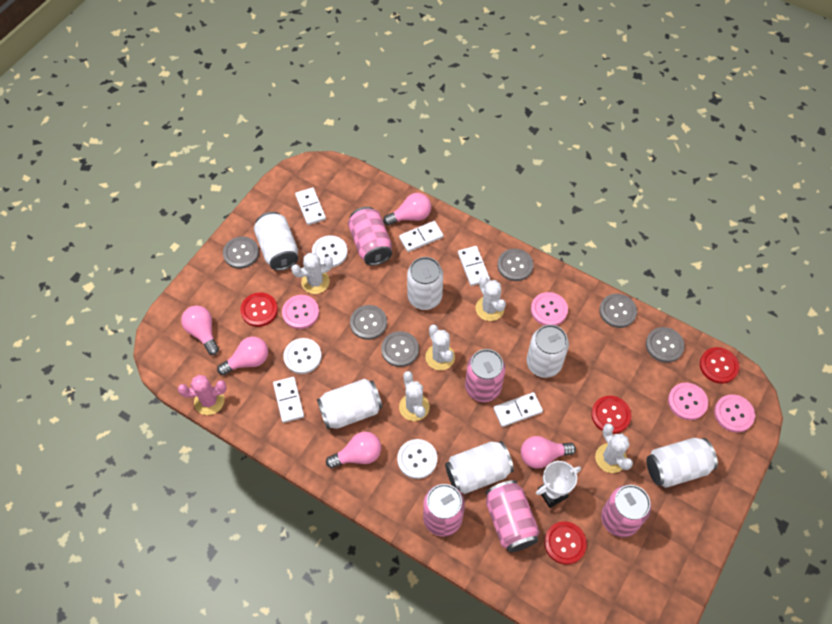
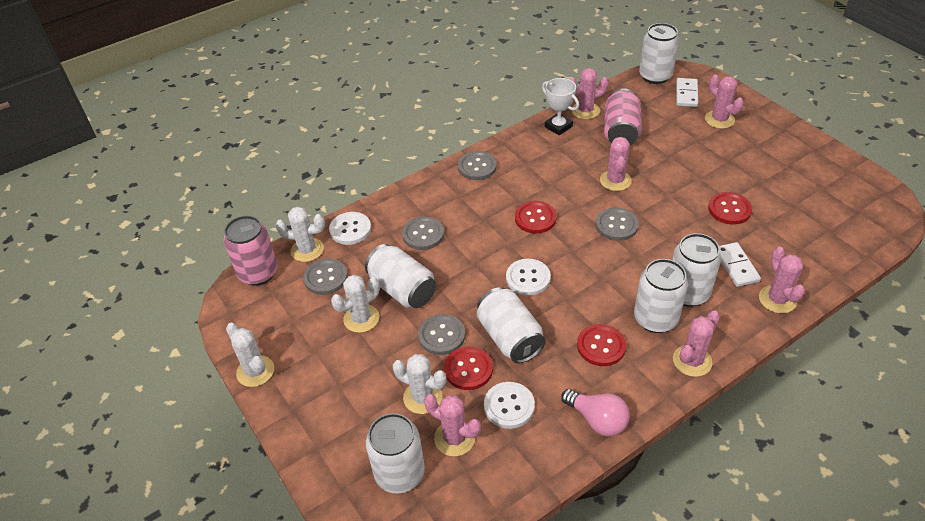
grey button: [223,236,259,269] [350,305,387,340] [381,331,419,367] [497,249,534,281] [599,294,637,328] [646,327,685,363] = 6 -> [303,258,348,295] [402,216,444,250] [418,314,465,355] [458,151,497,180] [596,207,639,241] = 5
pink button: [282,295,319,329] [531,292,568,326] [668,383,708,420] [714,394,755,433] = 4 -> none = 0
pink cactus: [178,375,227,415] = 1 -> [424,394,481,456] [569,68,609,119] [600,137,632,191] [673,310,720,377] [705,75,744,129] [759,247,805,314] = 6
pink can: [348,207,392,265] [423,484,465,536] [465,349,505,402] [486,480,540,552] [601,485,651,537] = 5 -> [223,216,278,286] [604,88,642,145] = 2
pink light bulb: [181,306,219,355] [217,337,268,375] [326,432,381,468] [383,193,431,226] [521,436,576,469] = 5 -> [561,389,630,436] = 1
white cactus: [291,253,333,294] [399,371,430,421] [425,325,455,370] [475,276,506,321] [595,423,633,473] = 5 -> [226,323,274,387] [276,206,325,262] [331,275,380,333] [393,354,447,414] = 4
white domino: [273,377,304,423] [295,187,326,225] [399,221,444,252] [458,246,490,286] [493,392,543,427] = 5 -> [676,78,698,107] [719,242,761,287] = 2

